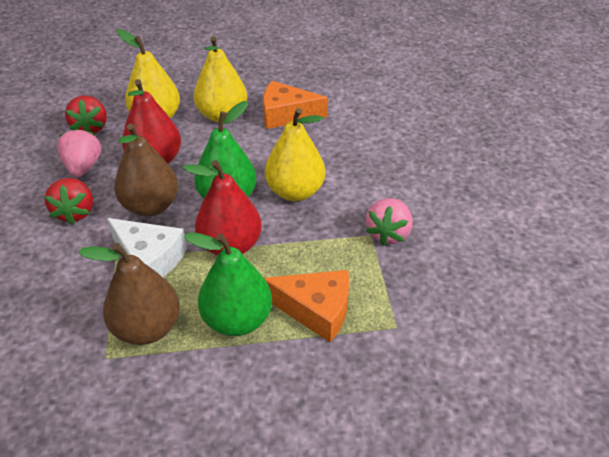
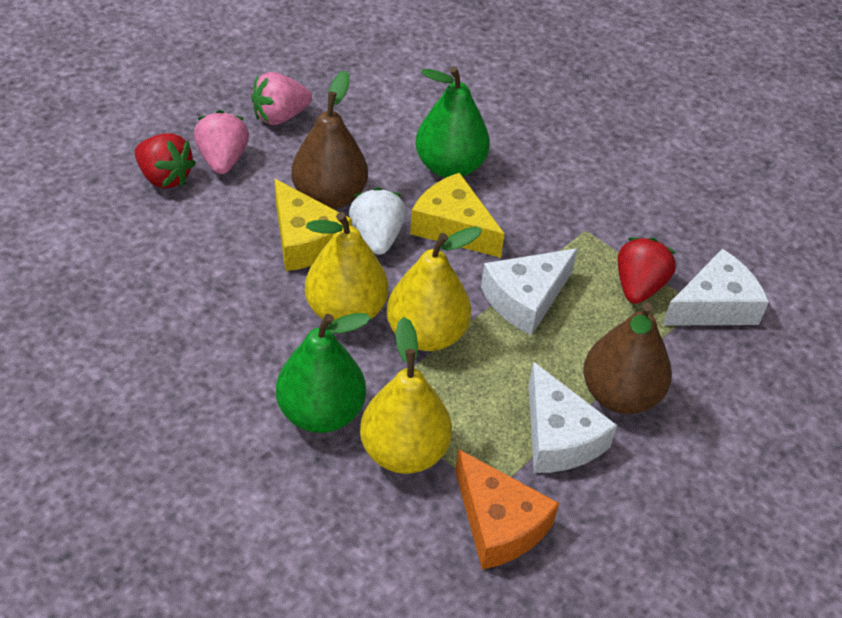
orange cheese: [263,81,328,129] [264,270,349,343] = 2 -> [455,449,559,570] = 1
red pear: [122,79,181,164] [183,160,262,256] = 2 -> none = 0
white cheese: [107,218,187,277] = 1 -> [481,248,578,336] [529,362,617,473] [662,249,769,326] = 3
white strawberry: none = 0 -> [349,187,406,255] = 1
yellow cheese: none = 0 -> [275,179,352,271] [410,172,504,258] = 2

